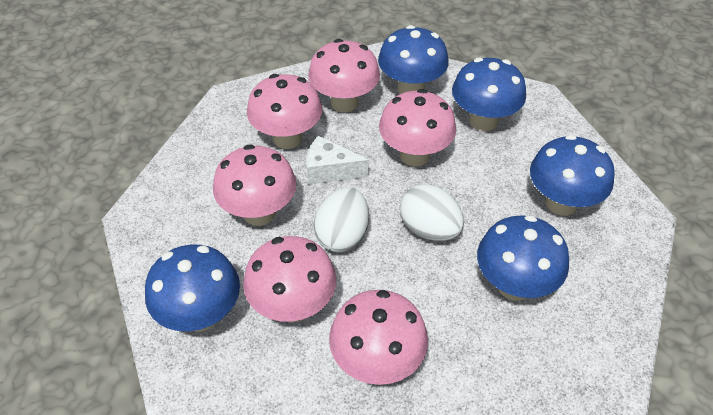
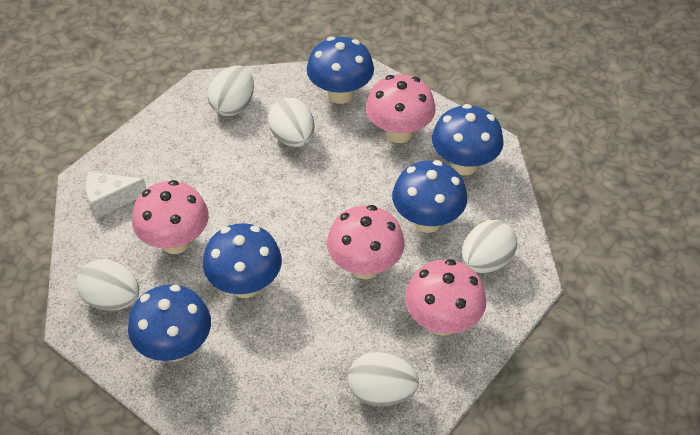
pink mushroom: [213,144,297,226] [243,236,337,323] [247,74,322,149] [308,39,380,112] [329,290,428,385] [379,89,456,167] = 6 -> [132,180,209,254] [327,205,405,279] [366,74,436,143] [405,259,486,336] = 4
white egg: [314,187,369,253] [400,184,464,241] = 2 -> [76,259,139,311] [208,66,254,116] [268,98,315,147] [348,352,419,406] [462,220,517,273] = 5

